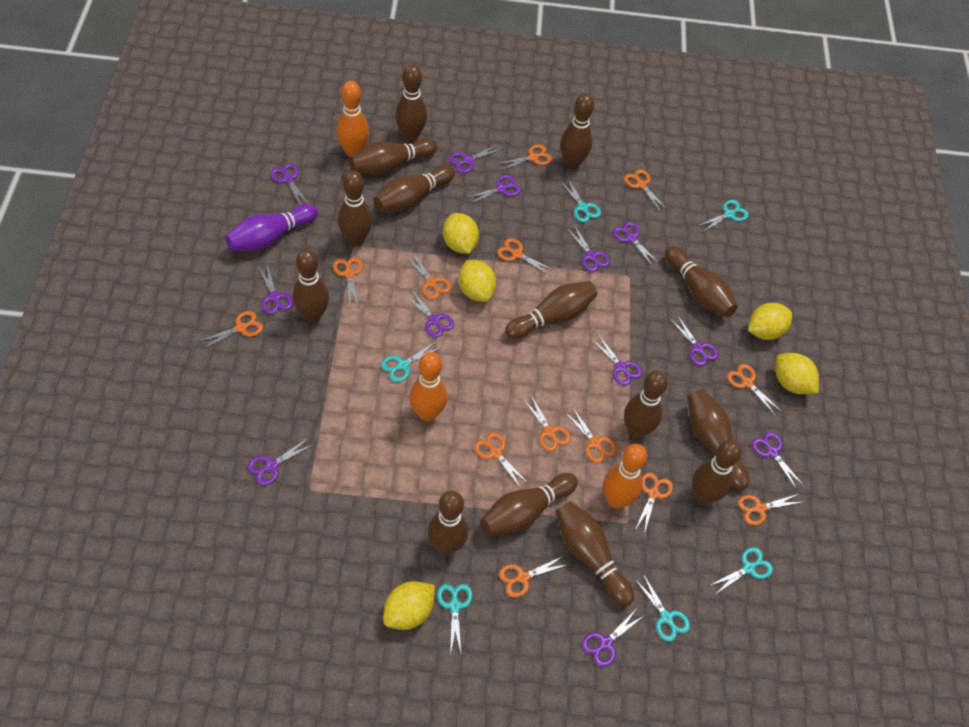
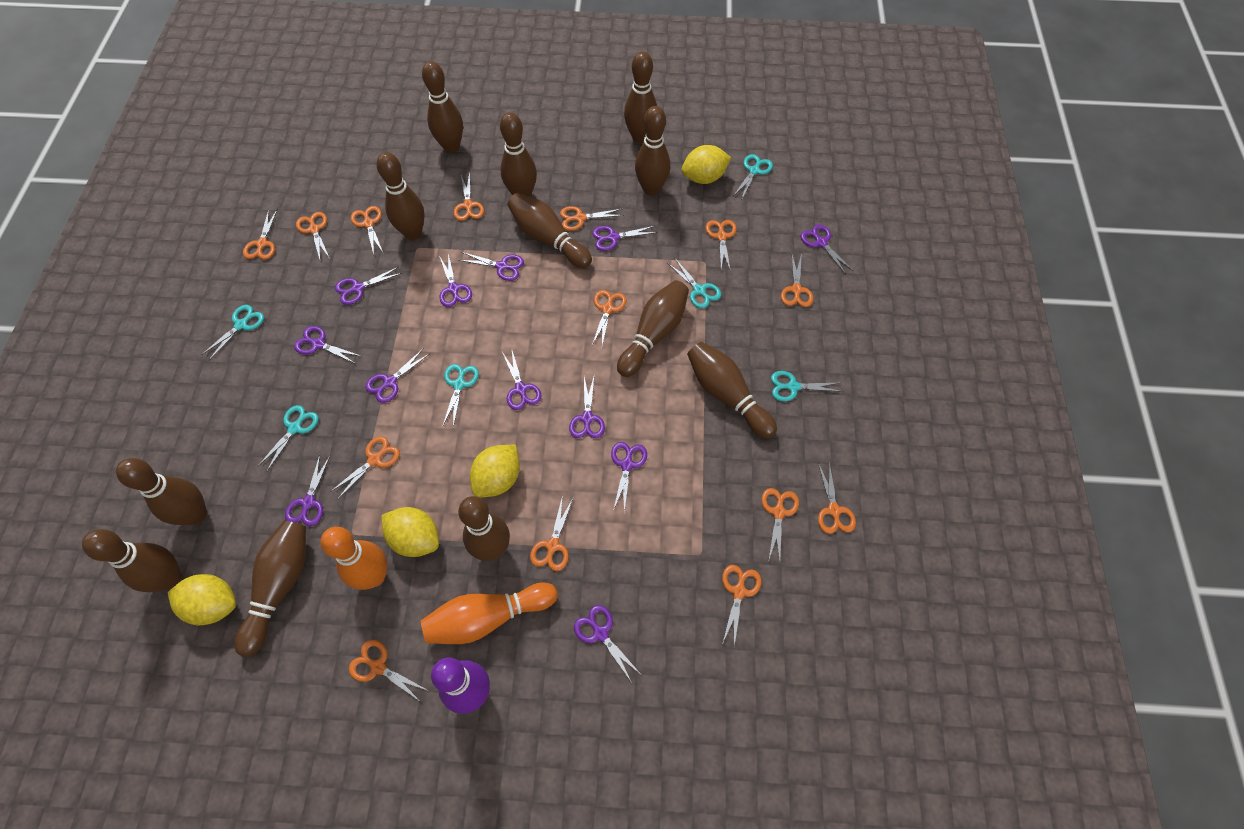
brown bowling pin: [293,249,329,323] [338,171,372,246] [349,138,437,175] [374,165,455,212] [396,64,427,141] [428,491,468,555] [480,473,578,536] [505,281,597,339] [555,501,634,606] [560,94,594,169] [624,371,668,438] [665,246,738,317] [687,389,749,490] [692,440,742,504] = 14 -> [82,529,182,592] [116,458,207,525] [234,520,306,657] [377,152,424,240] [422,61,463,153] [458,496,510,561] [500,112,537,197] [508,193,592,268] [617,280,689,377] [624,51,657,143] [635,106,670,196] [687,342,777,438] = 12
orange bowling pin: [337,81,369,157] [410,352,447,422] [603,444,647,509] = 3 -> [321,527,387,590] [421,583,558,644] = 2
orange scissors: [198,311,263,349] [333,257,363,307] [405,253,451,300] [474,432,529,488] [497,238,554,275] [498,144,552,171] [499,556,569,598] [523,395,571,452] [565,407,617,463] [624,169,667,212] [635,472,673,534] [727,364,782,416] [738,494,803,526] = 13 -> [243,209,278,260] [296,212,330,262] [330,436,400,499] [349,640,429,702] [351,206,383,254] [454,172,484,221] [530,495,573,571] [560,206,624,231] [592,290,626,346] [706,220,737,272] [722,565,761,647] [761,488,799,562] [781,253,813,307] [818,462,856,534] = 14
yellow lemon: [383,581,435,630] [443,213,479,254] [459,260,496,302] [748,303,792,340] [775,353,819,394] = 5 -> [167,574,236,625] [382,507,439,557] [470,445,520,497] [682,145,731,184] = 4

